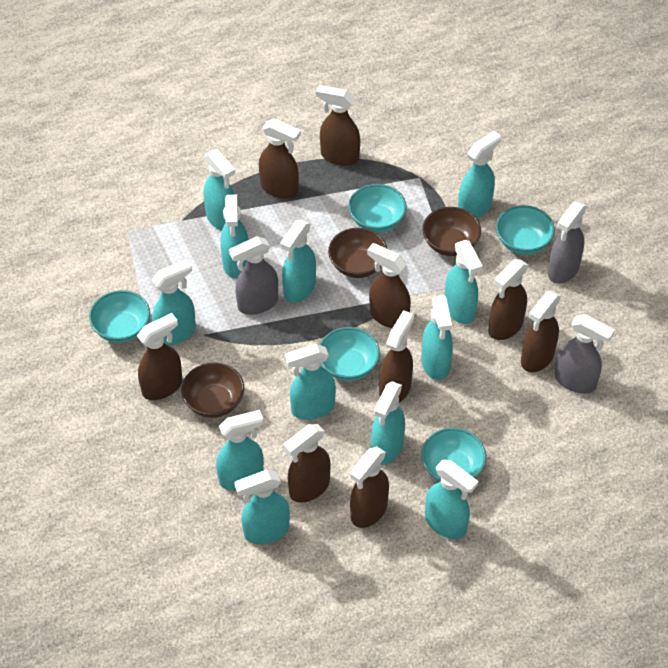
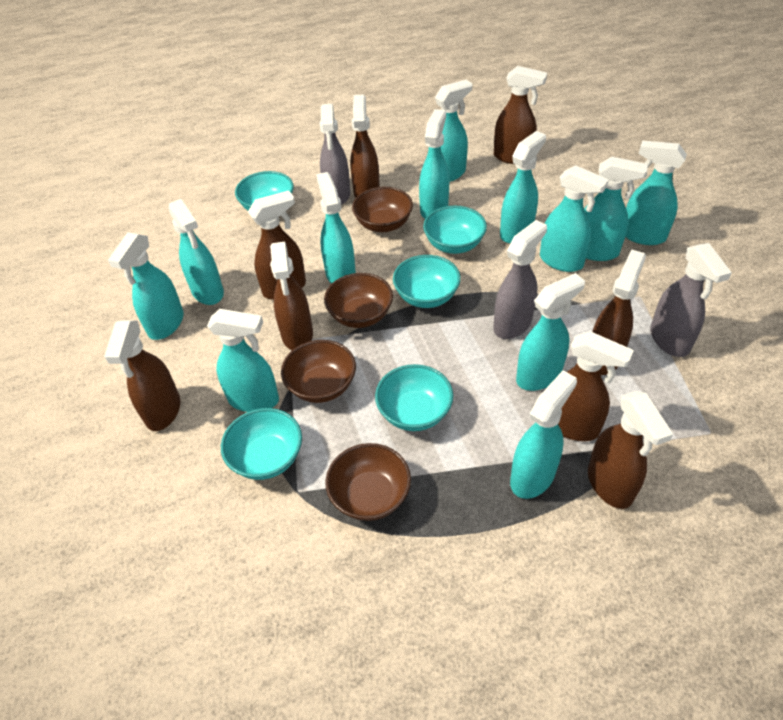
brown bowl: [181,362,244,418] [328,228,387,278] [422,207,481,256] = 3 -> [281,340,356,403] [324,273,393,328] [326,443,411,521] [352,187,413,232] = 4
brown spray bottle: [137,313,182,400] [259,118,301,199] [284,424,331,503] [316,85,360,166] [350,446,389,528] [367,243,411,328] [379,310,414,403] [488,259,528,340] [521,291,561,372] = 9 -> [104,320,180,431] [248,191,306,300] [270,241,313,350] [350,94,380,198] [494,66,547,164] [558,331,634,441] [588,391,673,509] [592,249,646,375] = 8

